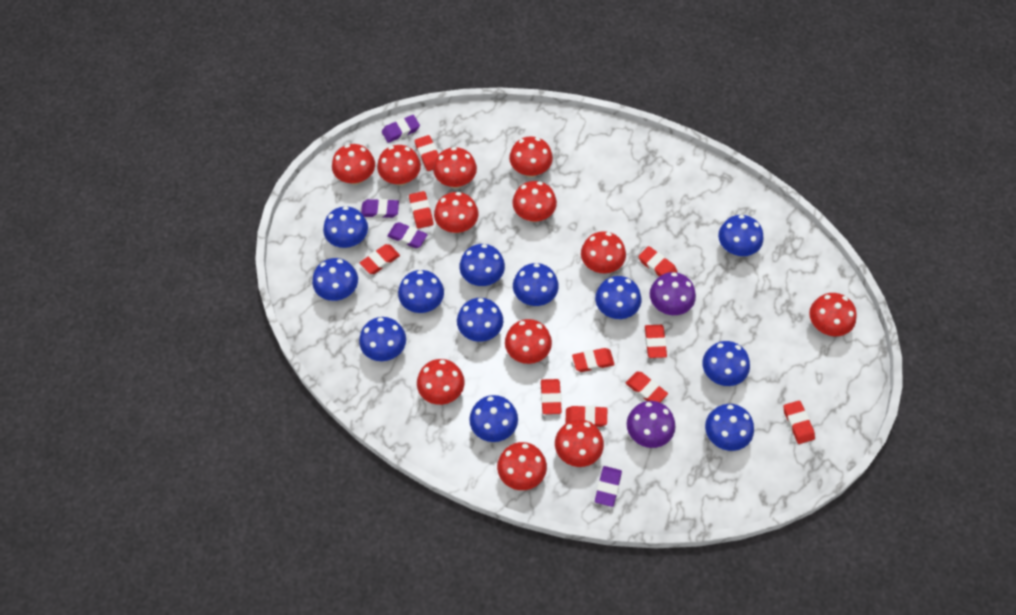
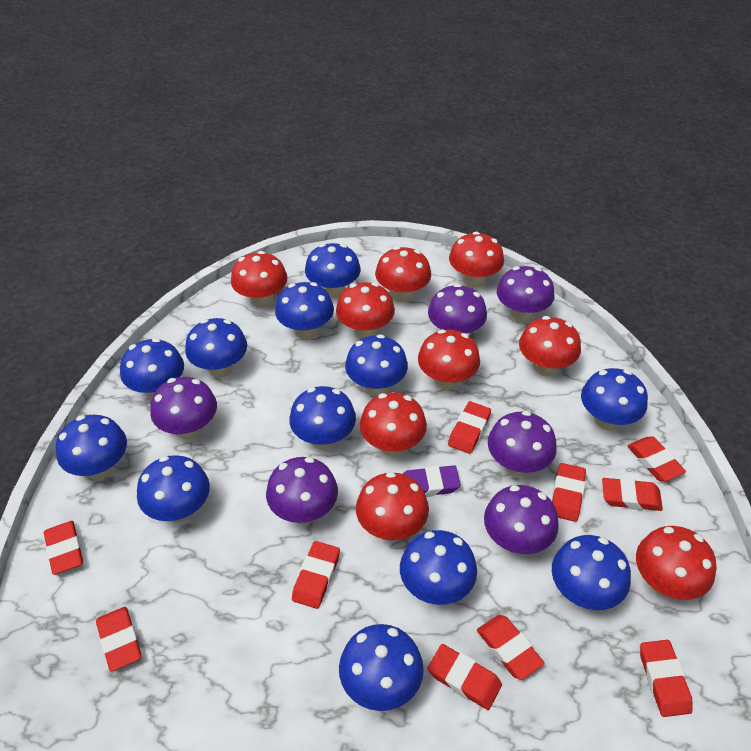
purple eraser: [361,199,399,218] [382,115,420,143] [387,222,428,248] [595,466,622,507] = 4 -> [403,465,461,497] = 1
purple mushroom: [627,401,676,448] [650,272,696,315] = 2 -> [150,377,217,440] [266,457,338,524] [428,284,487,334] [484,485,559,554] [488,411,557,477] [497,266,554,322] = 6
red mushroom: [332,144,375,185] [377,145,421,186] [417,359,465,405] [433,147,477,188] [434,192,478,233] [497,442,547,490] [505,319,552,364] [509,136,553,177] [513,181,557,222] [555,419,604,467] [581,231,626,273] [809,293,857,336] = 12 -> [231,251,287,308] [336,282,395,339] [356,472,429,541] [360,392,427,456] [375,246,431,303] [418,329,480,390] [449,232,504,288] [519,316,581,376] [636,526,717,600] = 9

